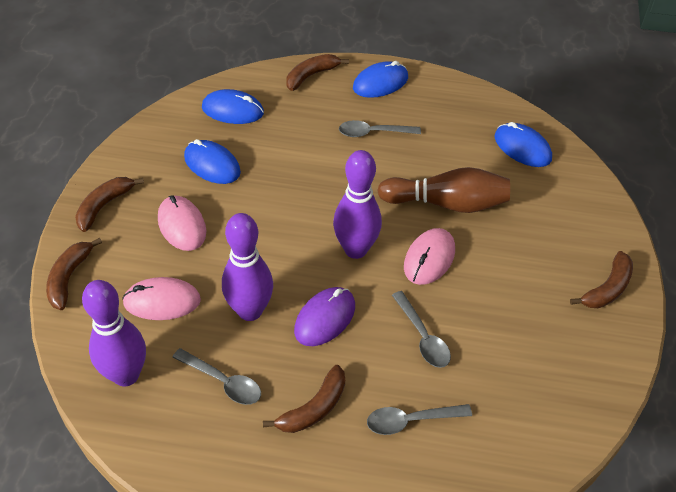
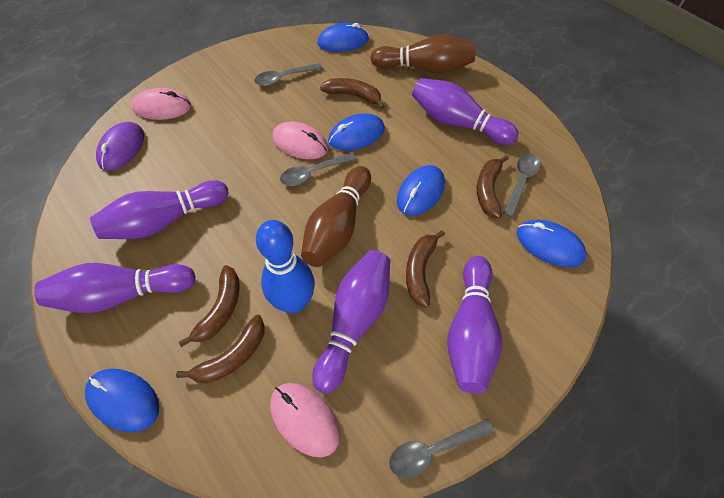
blue bowling pin: none = 0 -> [256,220,315,314] = 1
blue mouse: [184,139,241,184] [202,89,264,124] [353,61,408,98] [495,122,552,167] = 4 -> [85,369,159,432] [317,23,369,52] [328,113,385,151] [397,165,445,215] [517,220,587,268] = 5
brown bowling pin: [377,167,510,213] = 1 -> [301,166,371,267] [370,34,476,73] = 2
purple bowling pin: [82,280,146,386] [222,213,273,321] [333,150,382,259] = 3 -> [34,263,196,313] [90,180,228,239] [312,250,390,393] [412,78,518,145] [447,256,502,394] = 5

